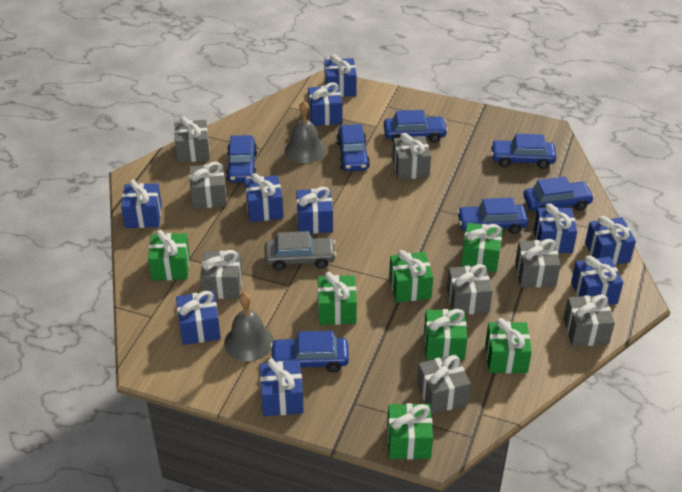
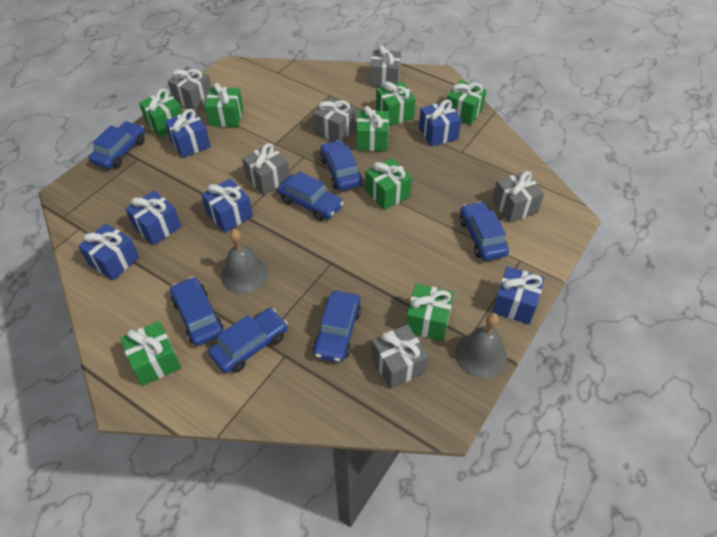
blue gift: [121,180,162,228] [176,291,221,345] [245,173,283,222] [260,359,304,416] [296,187,333,234] [308,82,342,126] [324,54,357,97] [534,203,577,253] [571,256,623,305] [585,216,636,265] = 10 -> [78,223,139,281] [125,190,181,246] [165,109,211,158] [201,179,253,233] [419,99,461,147] [492,266,545,324] = 6
green gift: [148,230,190,281] [318,272,357,325] [387,403,433,459] [389,250,433,303] [424,309,467,360] [461,223,503,272] [485,318,532,373] = 7 -> [120,321,181,386] [139,89,183,137] [205,83,243,127] [356,106,389,151] [365,158,412,210] [376,81,416,126] [406,284,454,341] [446,80,487,125] = 8
grey car: [265,231,336,271] = 1 -> none = 0
grey gift: [174,117,210,163] [189,162,227,209] [200,250,243,299] [393,133,431,180] [417,354,471,414] [447,264,492,315] [515,239,561,288] [563,294,615,346] = 8 -> [168,67,211,111] [242,143,289,195] [313,97,356,141] [370,45,401,87] [372,324,428,389] [492,171,544,223] = 6

